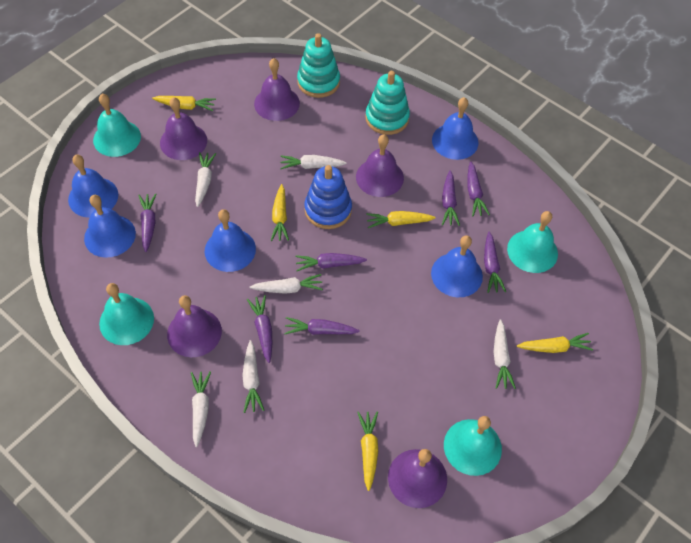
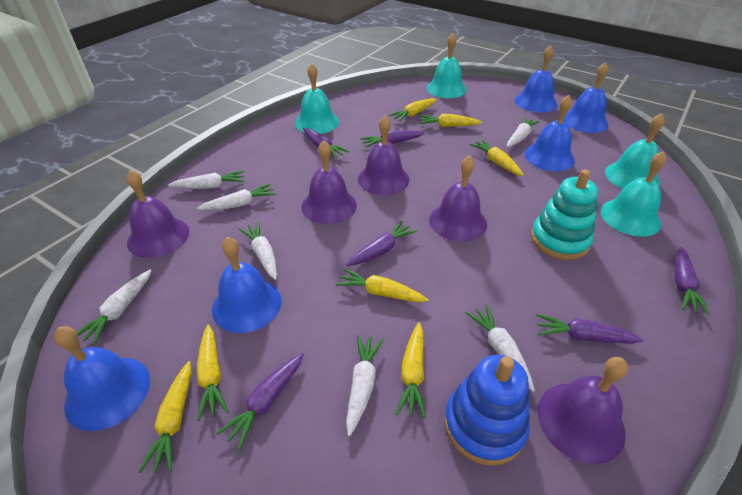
purple carrot: [138,193,156,252] [247,295,272,363] [284,317,360,335] [295,253,367,271] [442,170,460,226] [467,161,490,216] [484,231,506,293] = 7 -> [216,353,304,450] [303,128,349,159] [346,221,417,266] [360,130,425,148] [536,314,644,344] [675,247,710,315] = 6
turquoise stacking toy: [297,33,340,98] [365,71,410,135] = 2 -> [531,169,598,260] = 1
white carrot: [191,371,211,447] [195,152,216,207] [242,340,264,413] [250,274,323,294] [280,155,347,169] [494,319,516,389] = 6 -> [77,270,151,345] [169,171,244,189] [197,184,276,210] [239,222,277,280] [346,335,384,436] [465,305,535,392] [507,117,540,148] = 7
yellow carrot: [152,96,216,111] [271,184,289,241] [357,412,378,491] [366,211,436,228] [517,333,593,353] = 5 -> [138,361,192,473] [196,324,229,421] [336,268,428,302] [389,98,437,122] [395,322,426,419] [419,114,482,127] [470,139,523,176] = 7

